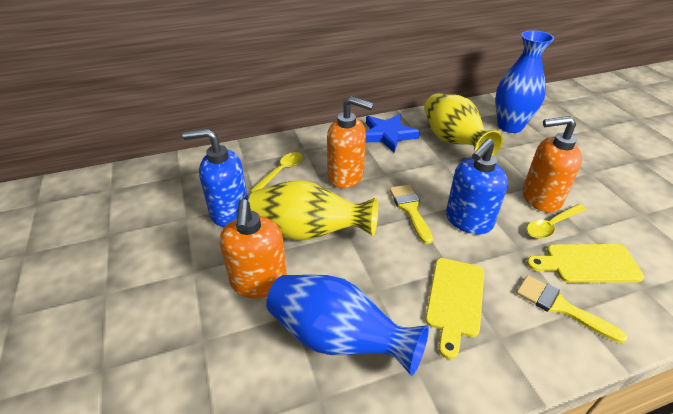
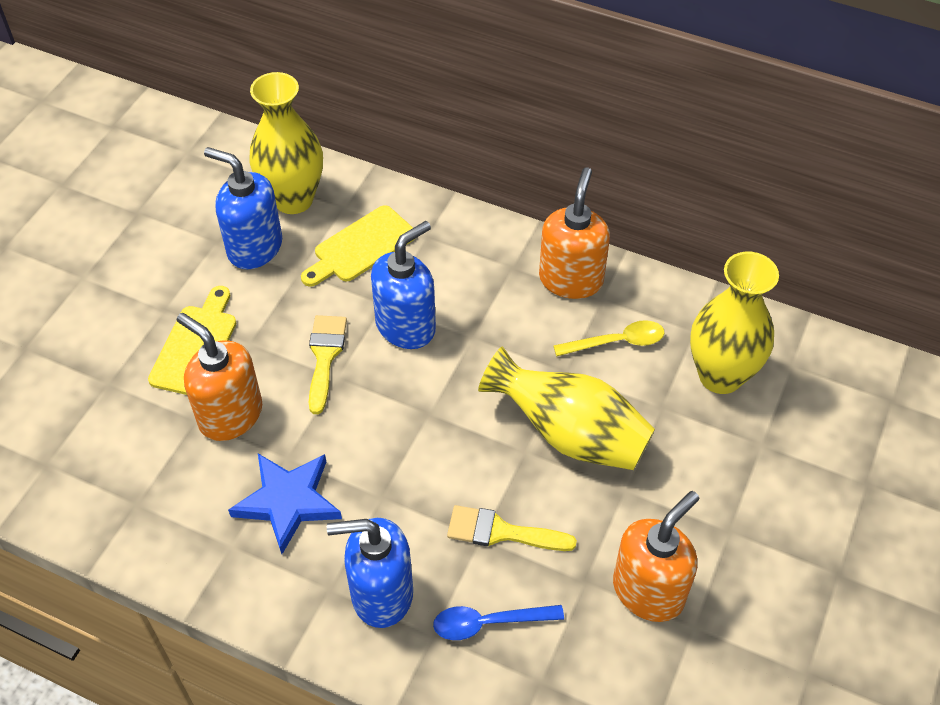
blue soap dispenser: [182,128,248,227] [446,139,508,234] = 2 -> [204,147,282,269] [327,518,413,628] [371,221,436,349] = 3
blue spoon: none = 0 -> [433,605,564,640] = 1
blue vase: [266,275,429,376] [495,30,554,133] = 2 -> none = 0
yellow spoon: [249,152,303,193] [527,204,586,239] = 2 -> [553,320,665,356] = 1
yellow vase: [248,180,378,241] [424,93,503,156] = 2 -> [249,72,323,214] [478,346,655,470] [690,252,779,394] = 3

